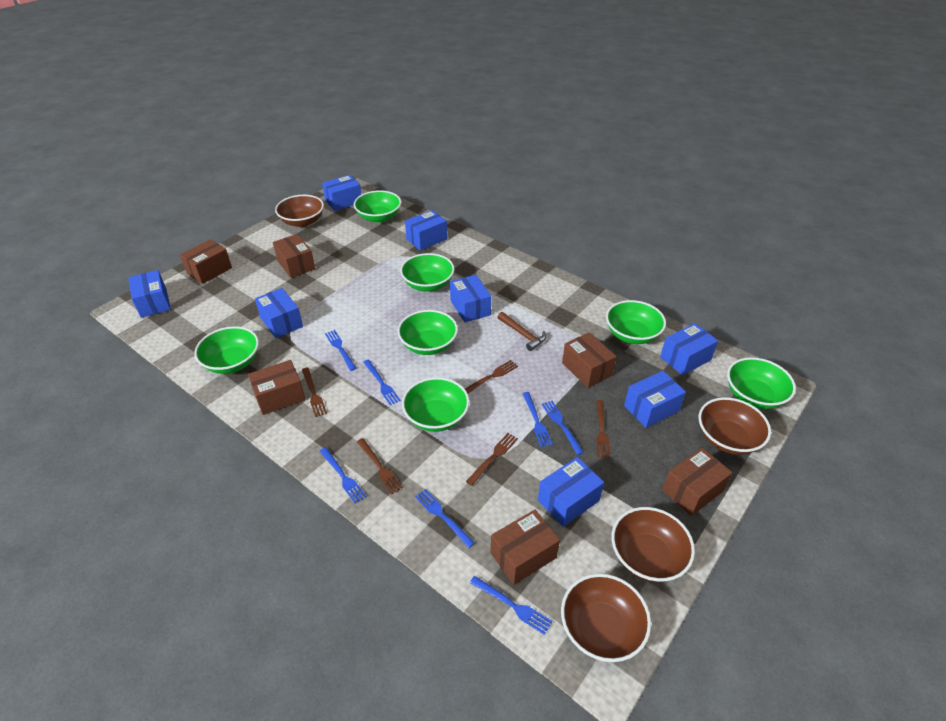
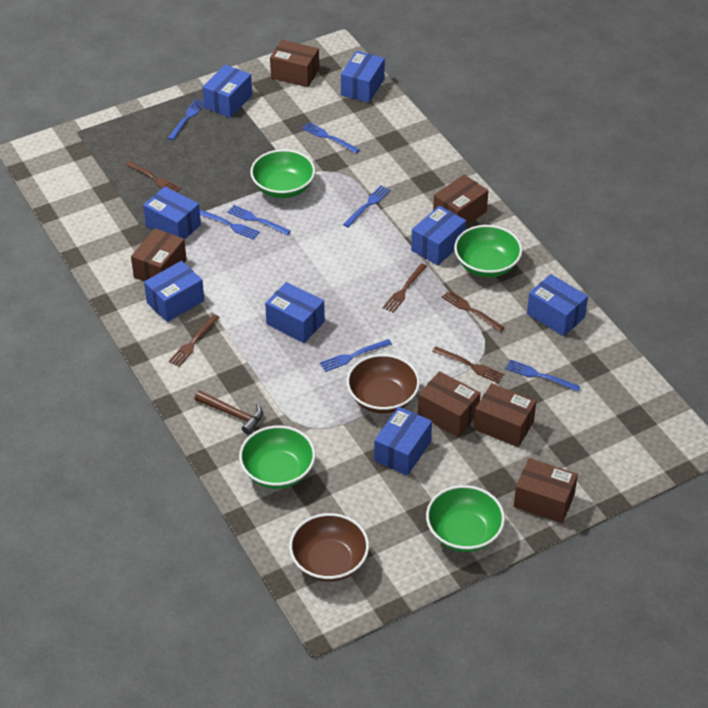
brown bowl: [275,195,324,227] [561,574,651,662] [611,507,695,582] [699,397,771,455] = 4 -> [289,513,369,582] [347,354,420,413] = 2
green bowl: [194,326,259,374] [354,190,401,223] [398,310,458,355] [400,253,455,292] [402,377,469,432] [606,300,666,344] [727,357,796,409] = 7 -> [239,425,315,489] [250,149,315,198] [426,485,505,552] [454,225,522,277] = 4

